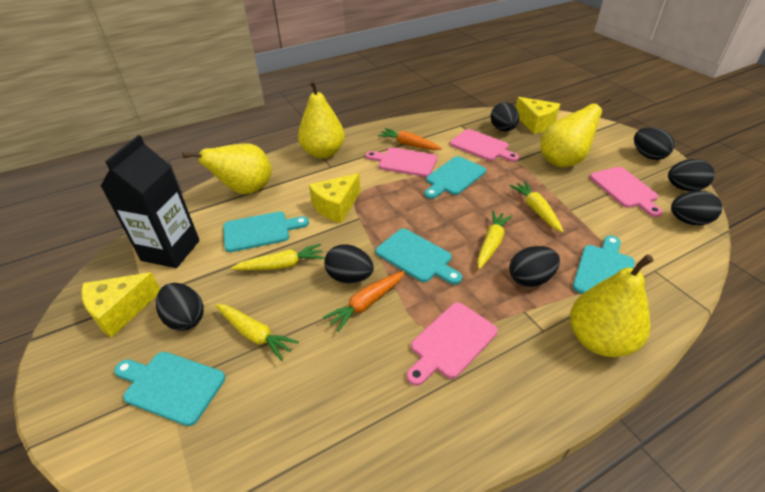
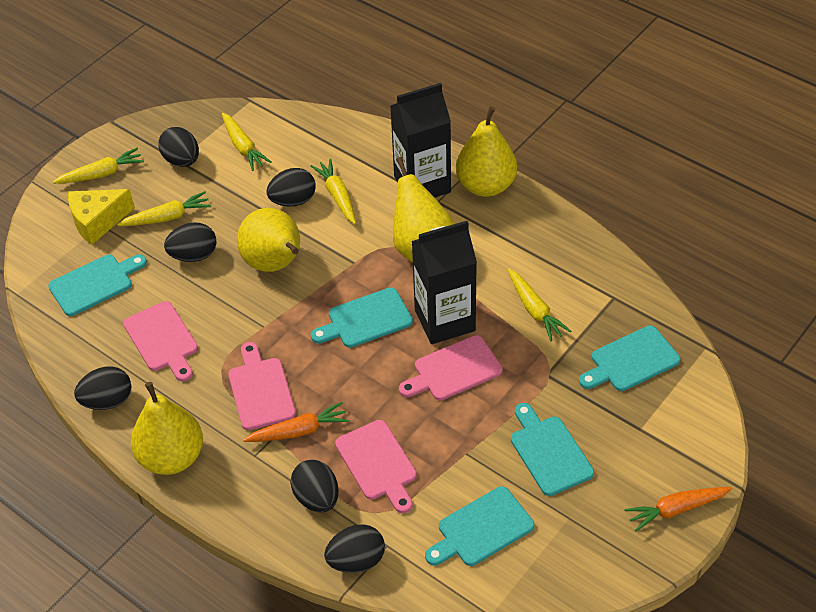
black carton: [100,135,200,268] = 1 -> [390,83,451,197] [412,221,477,344] = 2
black egg: [156,283,204,331] [324,244,374,283] [491,102,519,131] [509,246,560,287] [634,127,674,160] [668,159,715,191] [671,190,722,225] = 7 -> [74,366,131,410] [158,127,199,167] [164,222,216,262] [266,168,316,207] [291,460,339,512] [324,524,385,573] = 6
yellow carrot: [215,304,299,361] [231,244,325,270] [477,211,513,269] [509,181,564,233] = 4 -> [53,148,144,184] [117,191,211,226] [222,113,272,171] [311,159,356,224] [508,269,571,341] = 5
yellow cheese: [81,272,160,338] [309,173,360,223] [516,97,560,134] = 3 -> [68,189,135,245] = 1

